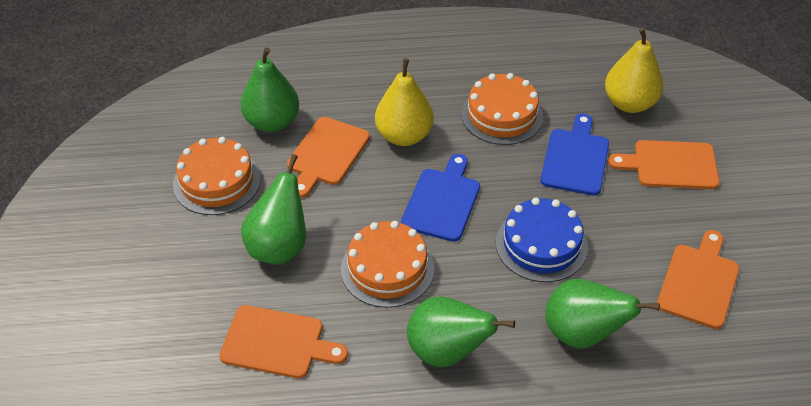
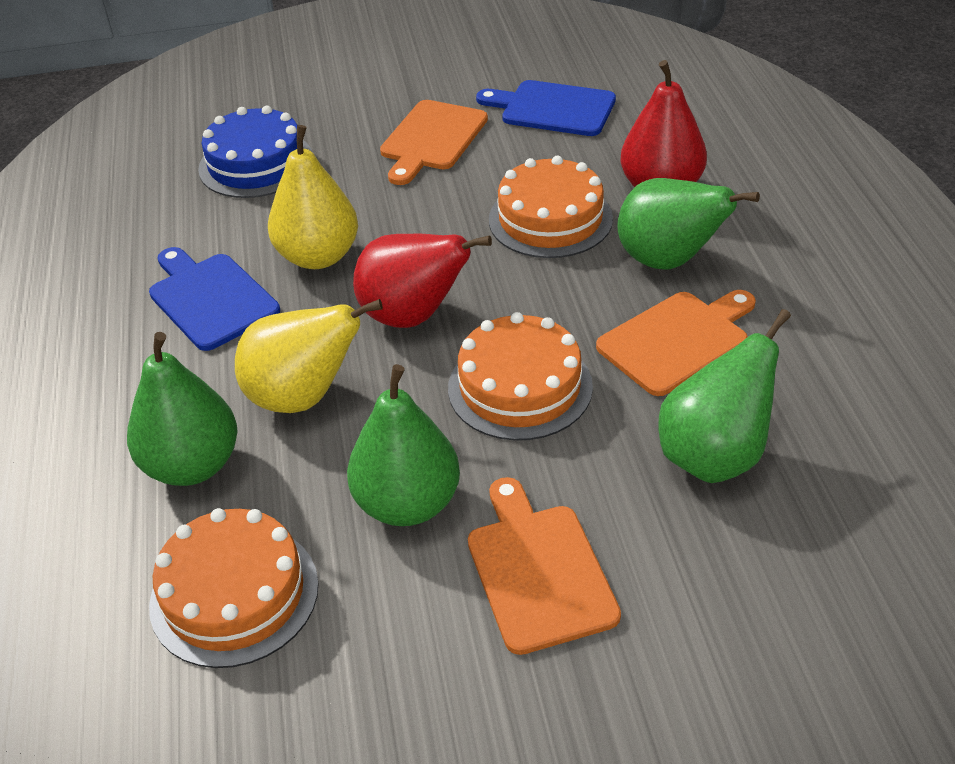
orange cutting board: [219,305,348,378] [287,117,370,198] [608,140,720,189] [657,230,739,329] = 4 -> [380,100,488,185] [468,477,621,655] [596,290,756,396] = 3
red pear: none = 0 -> [353,234,492,328] [620,60,707,187] = 2

